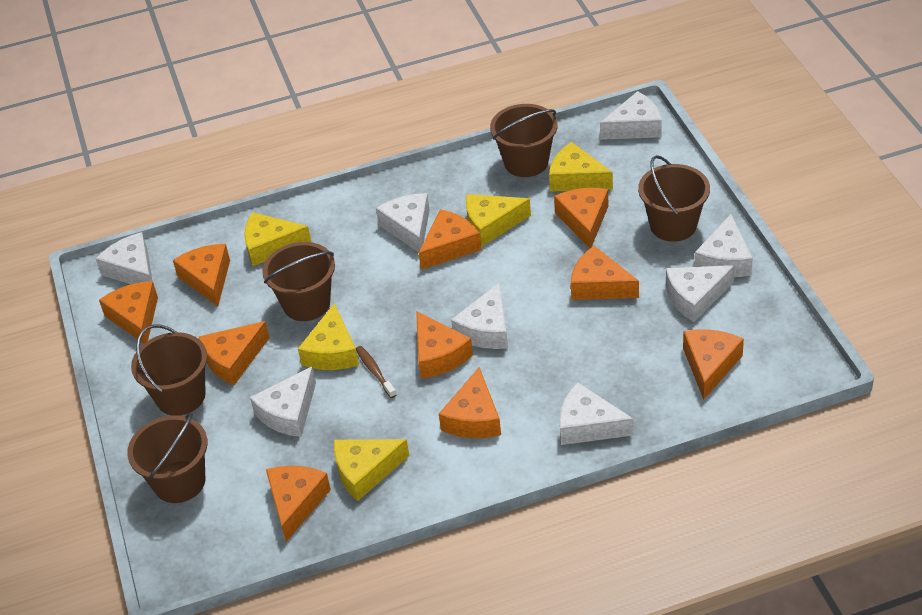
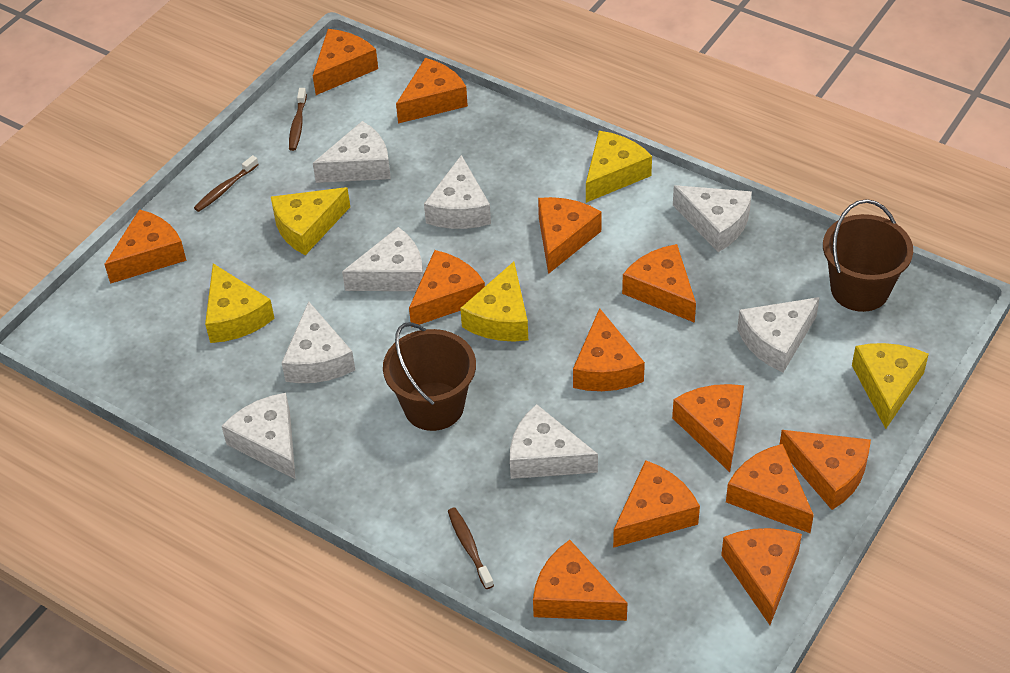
brown bucket: [127,412,208,503] [131,324,208,416] [262,242,335,321] [490,104,558,177] [638,155,710,242] = 5 -> [383,322,476,431] [823,199,913,312] = 2
brown toothbrush: [356,346,396,398] = 1 -> [194,155,259,212] [289,88,307,151] [448,507,494,589] = 3
orange cheese: [99,281,158,344] [173,244,230,306] [199,321,269,385] [266,466,331,542] [416,311,473,378] [419,209,481,270] [439,367,501,438] [554,188,608,248] [571,246,639,300] [683,329,744,400] = 10 -> [104,209,187,284] [313,29,378,95] [396,58,468,123] [409,250,485,327] [533,540,627,621] [538,197,602,274] [573,308,645,391] [613,460,700,548] [622,244,696,323] [672,384,744,472] [721,528,802,625] [726,444,814,533] [780,430,871,510] = 13

